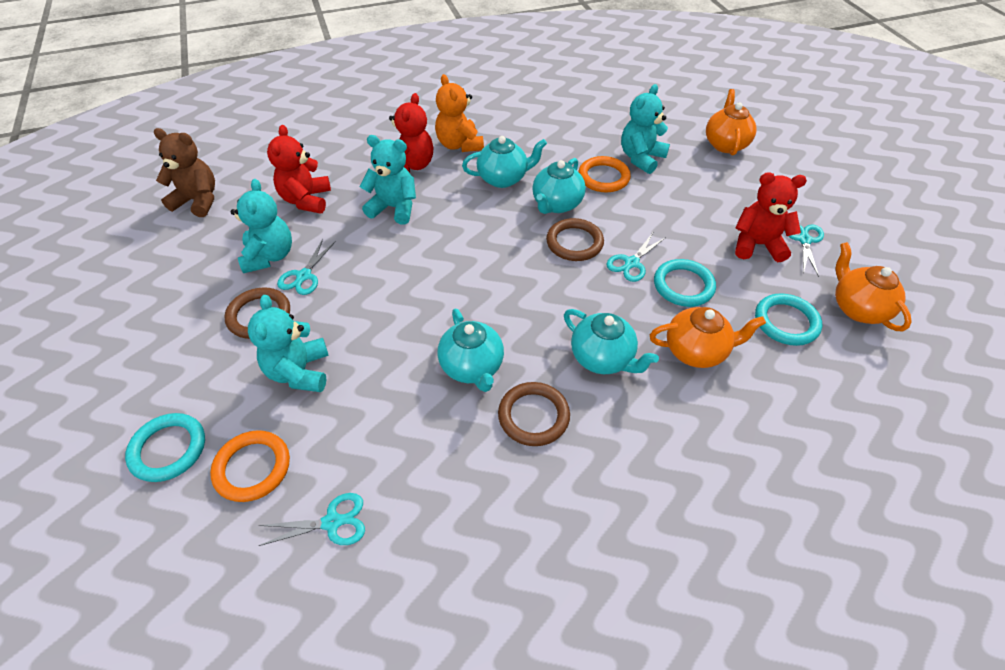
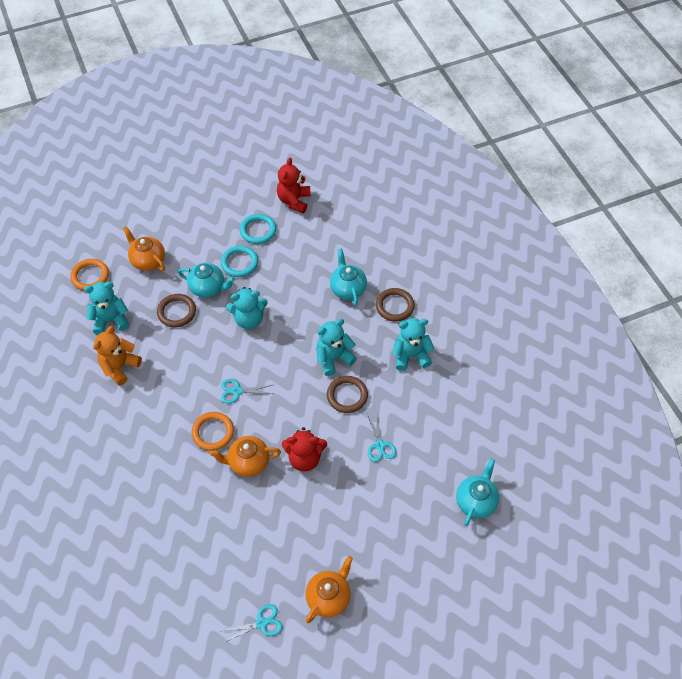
brown teddy bear: [154,128,215,217] = 1 -> none = 0
red teddy bear: [267,125,331,213] [389,93,433,173] [735,172,807,262] = 3 -> [277,158,311,213] [282,427,327,472] = 2
turquoise ring: [125,413,205,482] [654,259,716,307] [755,293,822,346] = 3 -> [221,246,258,277] [240,214,276,244] = 2
turquoise scissors: [259,493,365,546] [277,239,336,295] [607,233,666,282] [784,224,824,277] = 4 -> [221,379,273,403] [222,604,283,643] [367,413,396,462] = 3
turquoise teapot: [437,309,504,392] [462,136,547,188] [532,158,586,214] [564,309,659,374] = 4 -> [178,263,235,298] [330,248,367,306] [456,459,499,526] = 3

